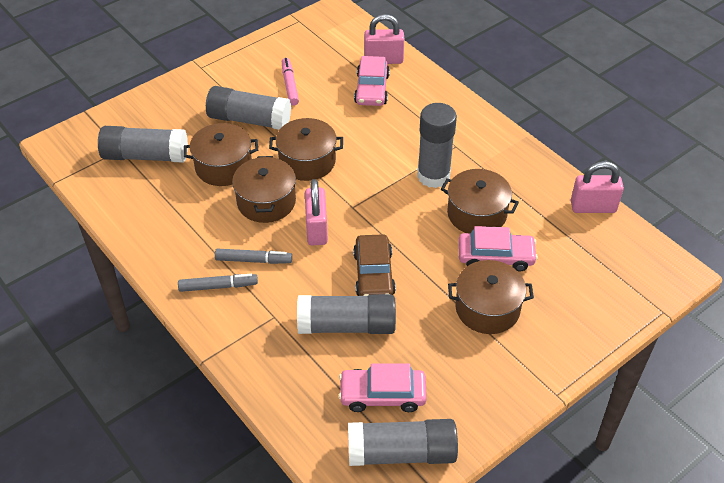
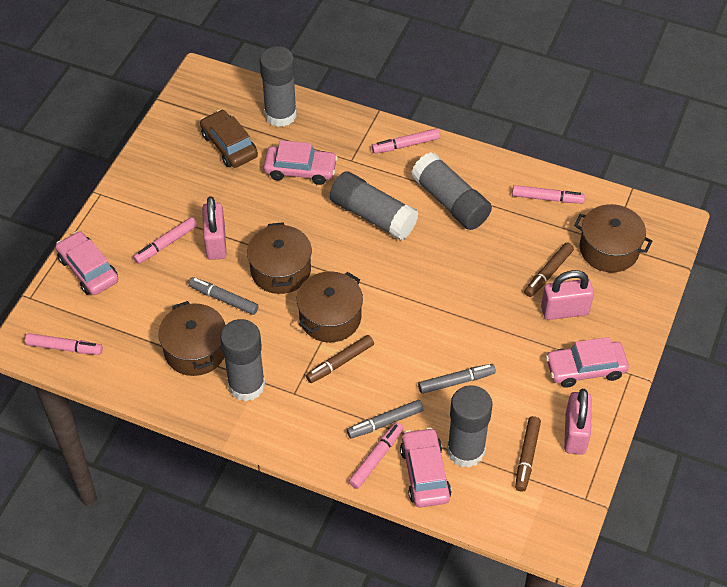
brown marker: none = 0 -> [306,335,374,383] [515,416,541,492] [524,243,574,297] = 3
brown pot: [184,123,258,186] [232,156,296,223] [269,118,343,181] [441,169,519,233] [448,260,534,334] = 5 -> [159,301,225,376] [247,222,312,294] [297,271,363,342] [574,204,652,272] = 4
grey marker: [178,274,258,292] [215,249,292,264] = 2 -> [189,277,258,315] [347,400,424,438] [418,364,496,394] = 3
pink car: [339,363,427,412] [354,56,390,106] [458,226,538,272] = 3 -> [56,231,118,295] [264,140,338,185] [400,427,451,507] [546,337,629,388] = 4
pink marker: [282,58,299,106] = 1 -> [25,333,103,355] [133,217,198,264] [349,422,403,489] [372,128,440,154] [512,185,585,203] = 5

